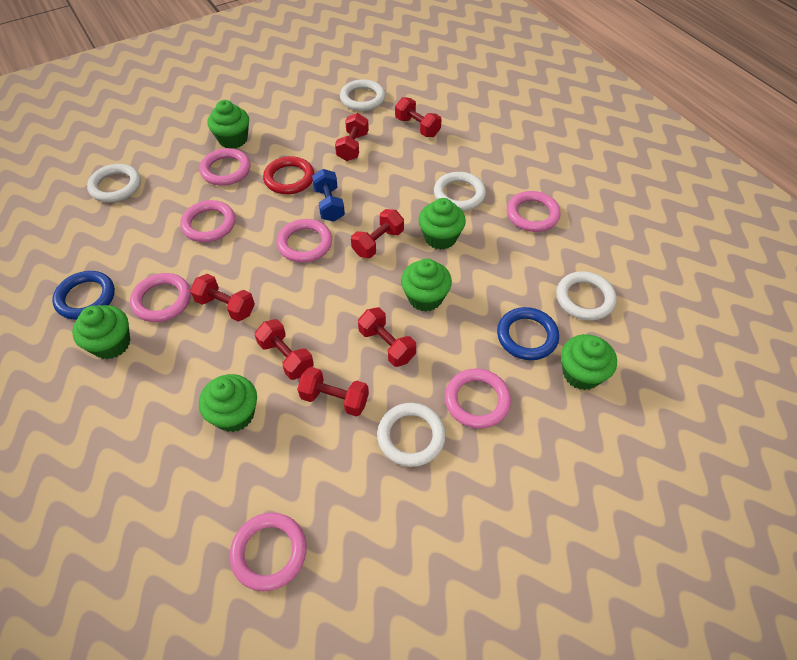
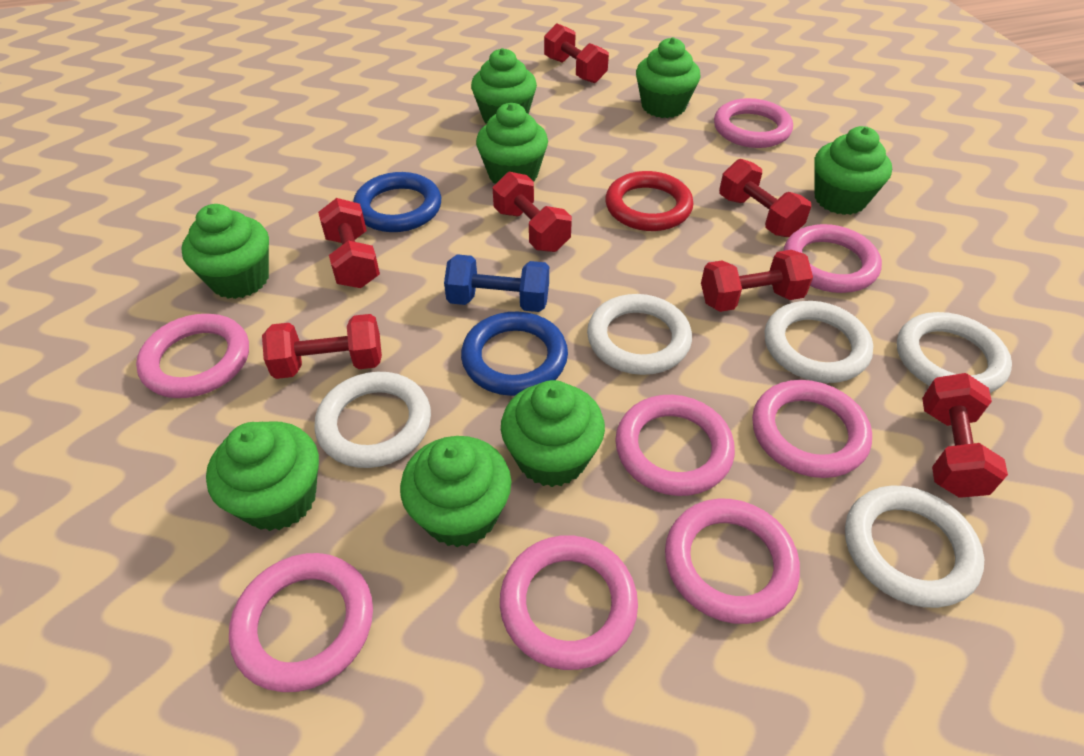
green cupcake: [72,305,130,359] [199,374,257,432] [207,100,249,149] [401,259,452,312] [418,198,466,250] [561,334,617,390] = 6 -> [181,204,269,299] [206,421,319,531] [400,436,511,547] [471,48,537,124] [476,103,548,184] [501,380,605,487] [636,37,701,118] [814,126,892,215] = 8
pink ring: [130,273,191,322] [180,200,235,242] [199,148,251,186] [230,513,307,591] [277,219,332,263] [445,368,511,429] [507,191,560,232] = 7 -> [136,314,249,398] [229,553,373,692] [500,535,638,670] [615,395,735,496] [665,499,800,624] [714,98,793,148] [752,380,872,478] [784,224,882,293] = 8

